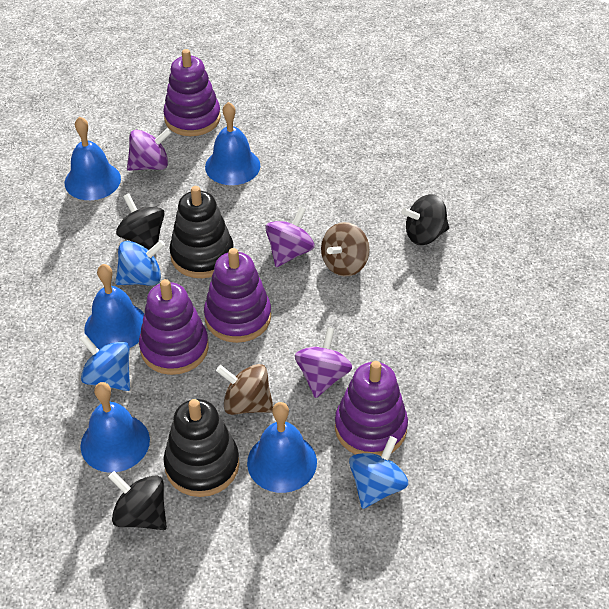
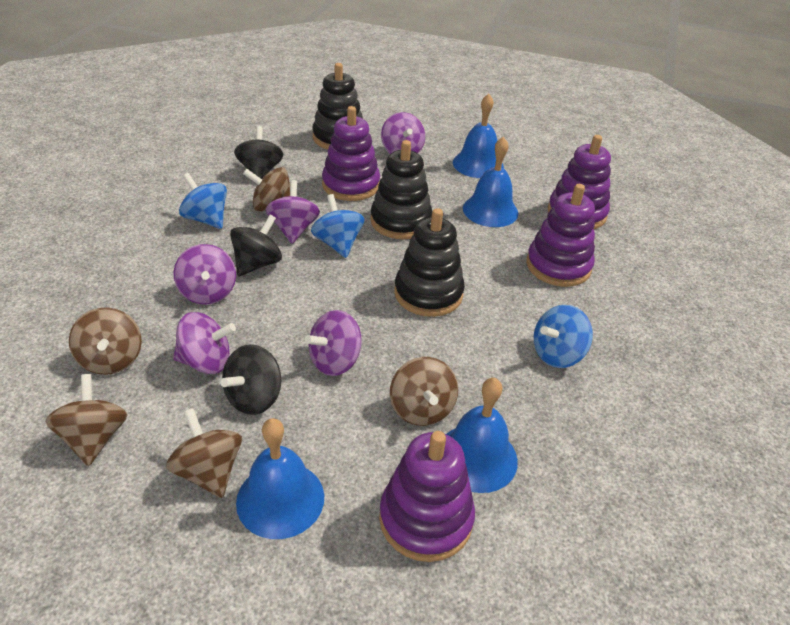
black stacking toy: [164,399,239,497] [170,186,234,278] = 2 -> [312,63,363,149] [370,140,432,239] [394,208,465,317] = 3
blue bell: [64,117,121,200] [81,382,150,473] [84,264,144,349] [205,102,260,185] [247,402,317,493] = 5 -> [236,418,324,539] [446,377,518,493] [453,94,504,178] [463,137,519,227] = 4
brown spinning top: [216,364,273,415] [321,222,370,276] = 2 -> [45,374,128,466] [69,307,142,375] [166,408,242,498] [243,167,290,211] [390,357,458,426] = 5
purple spinning top: [127,128,172,171] [265,207,314,267] [295,327,352,398] = 3 -> [173,244,236,305] [173,312,236,374] [266,180,320,244] [305,310,362,376] [381,112,425,154] = 5

